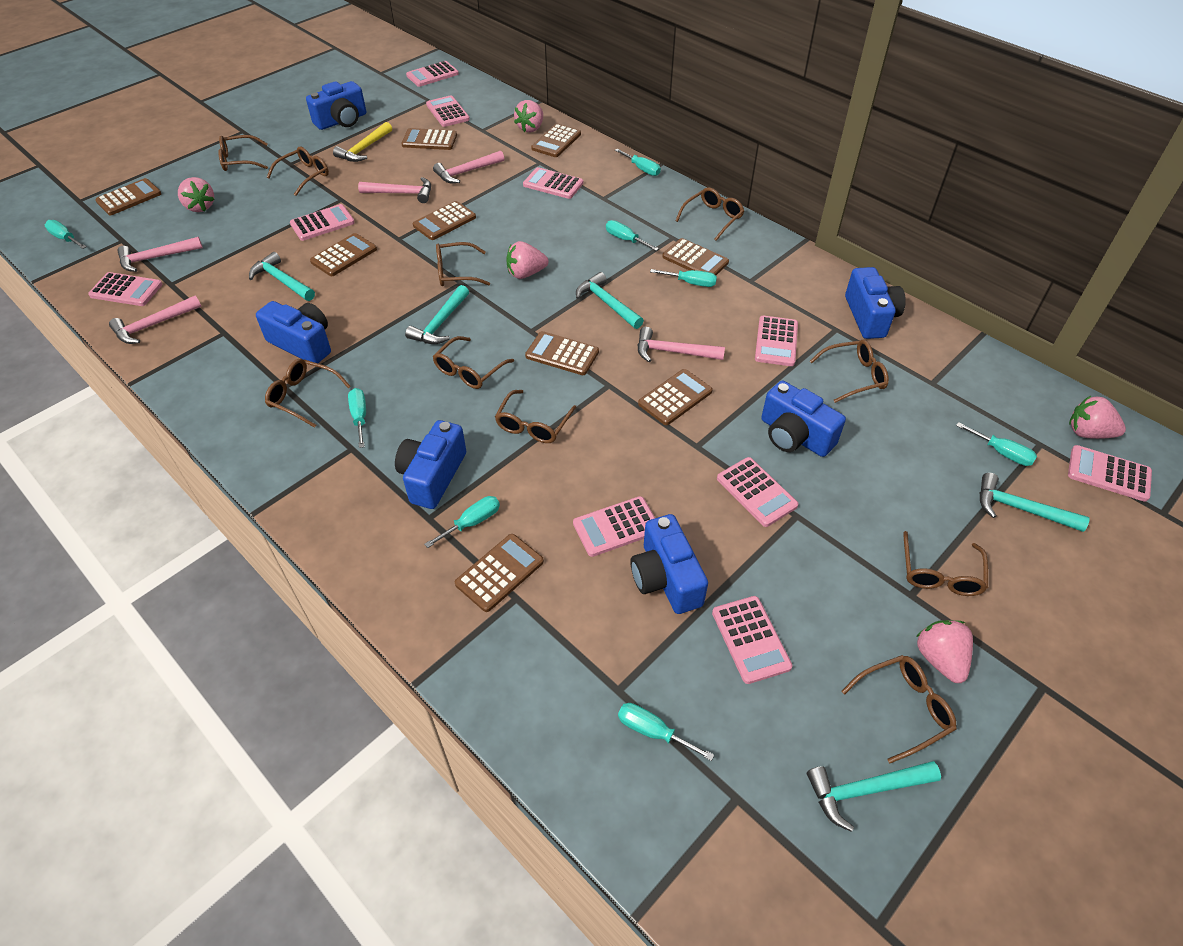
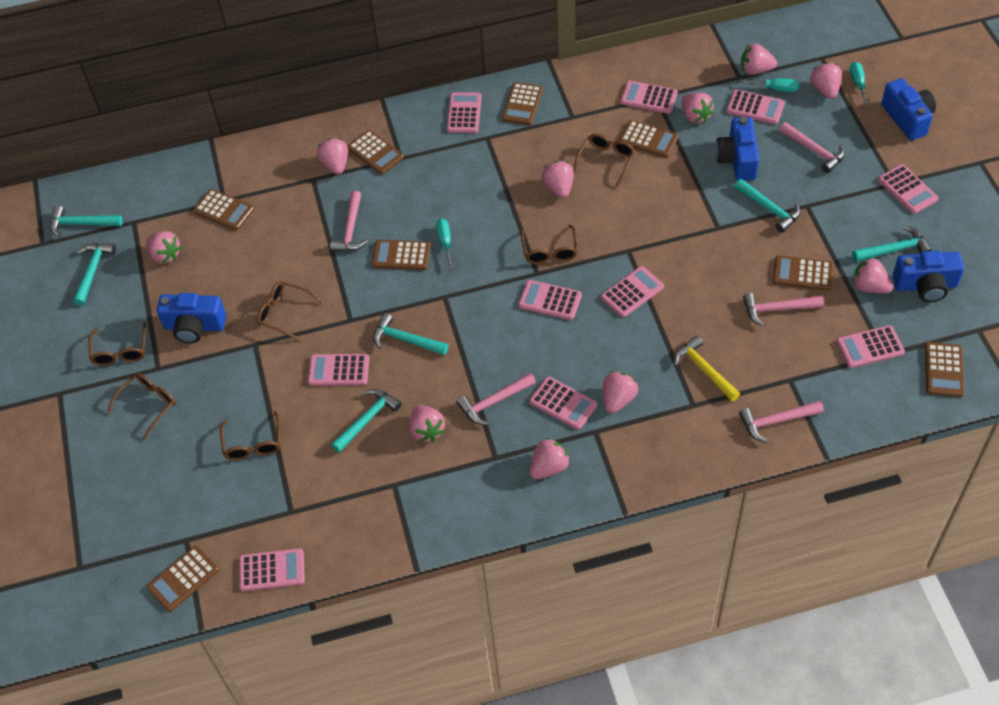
blue camera: [256,301,331,363] [306,81,366,130] [395,420,466,509] [631,514,708,614] [761,381,846,457] [845,267,906,339] = 6 -> [157,293,226,343] [716,117,759,180] [881,78,936,141] [893,251,964,302] = 4
brown calculator: [95,178,162,215] [310,233,377,276] [401,128,457,150] [413,201,476,240] [455,534,544,612] [525,331,599,375] [531,124,581,157] [638,369,713,425] [662,238,729,275] = 9 -> [147,546,219,612] [193,189,254,230] [347,130,404,175] [372,240,431,270] [502,82,543,125] [619,120,678,158] [773,255,833,291] [925,342,964,397] = 8
brown glasses: [218,135,268,171] [265,359,351,428] [267,147,329,196] [433,336,514,389] [436,242,490,286] [495,390,577,443] [675,187,744,241] [810,340,889,403] [842,655,956,763] [903,531,988,596] = 10 -> [89,322,146,366] [107,373,176,440] [220,411,280,461] [257,281,322,341] [521,224,578,264] [574,134,635,187] = 6
pink strawberry: [178,177,215,212] [506,241,548,279] [514,100,543,132] [916,620,973,683] [1069,396,1126,439] = 5 -> [146,231,182,264] [316,138,348,175] [409,405,445,442] [530,438,570,479] [542,161,574,198] [603,371,638,413] [681,93,714,124] [741,44,777,75] [810,62,842,99] [852,257,893,294] = 10
turquoise hammer: [249,252,315,301] [405,285,469,344] [576,272,644,329] [807,761,941,832] [980,473,1090,532] = 5 -> [50,206,123,237] [73,243,116,306] [331,389,402,453] [373,313,448,355] [734,179,801,233] [852,226,932,262] = 6
turquoise screwdriver: [45,220,86,249] [348,388,366,448] [424,496,500,548] [606,220,659,251] [615,149,661,176] [618,703,714,761] [650,269,717,287] [956,422,1037,466] = 8 -> [436,218,453,268] [741,78,799,92] [849,62,869,106] = 3

